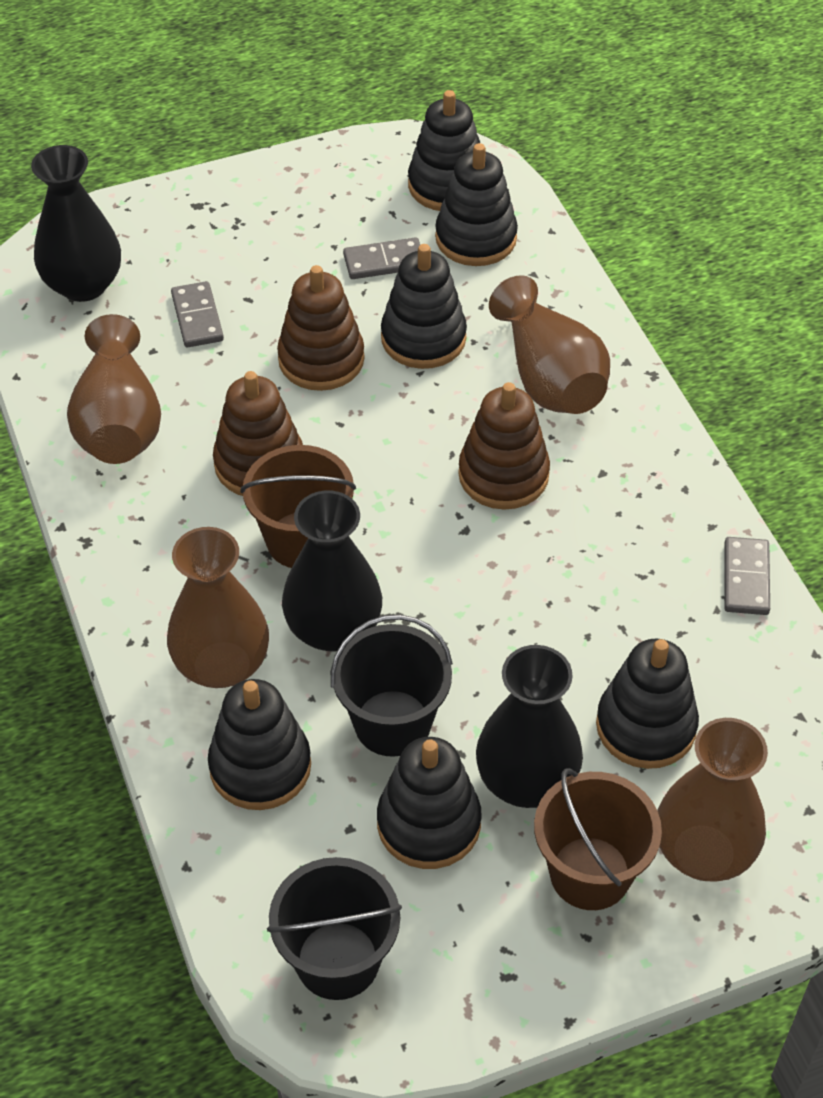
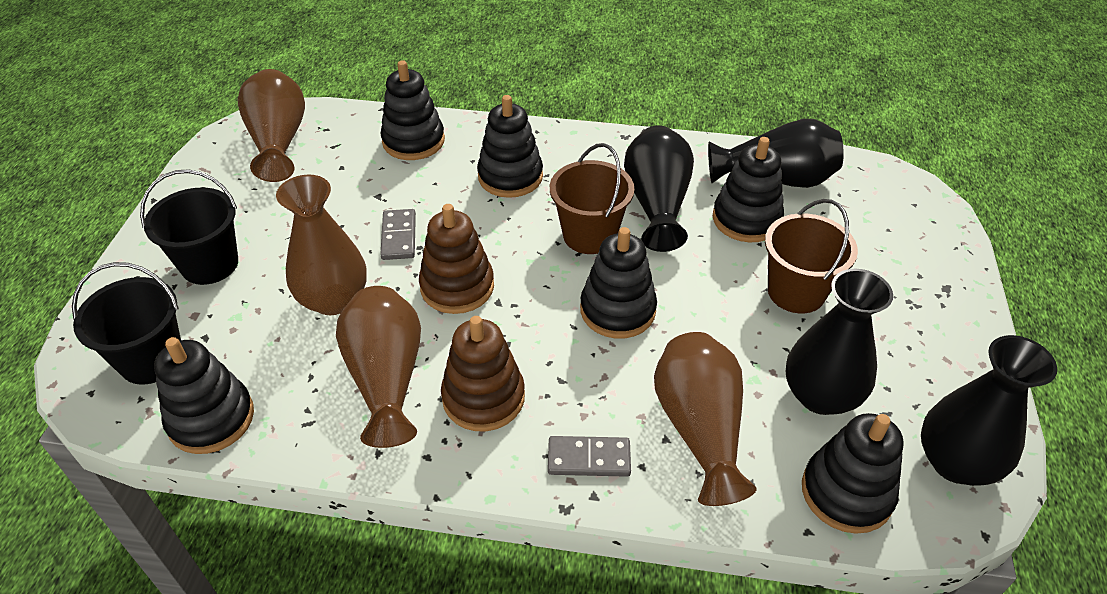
black vase: [31,145,121,302] [282,490,382,651] [476,645,583,808] = 3 -> [624,126,694,252] [708,119,844,188] [786,269,893,415] [921,335,1057,486] = 4
brown stacking toy: [213,371,303,496] [277,265,365,391] [458,382,550,510] = 3 -> [419,204,494,314] [441,316,525,431] = 2
grey domino: [171,281,224,348] [343,237,420,279] [724,537,770,615] = 3 -> [380,209,416,260] [548,436,631,477] = 2

